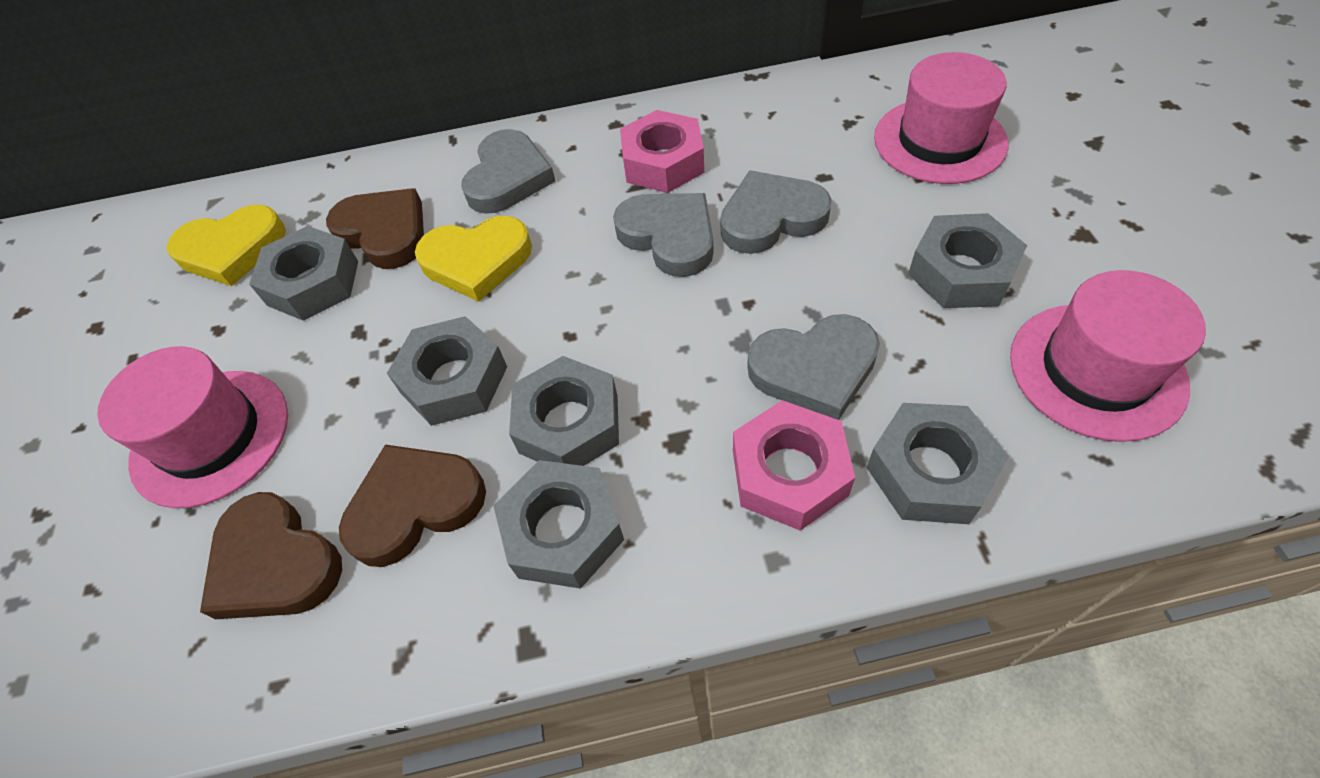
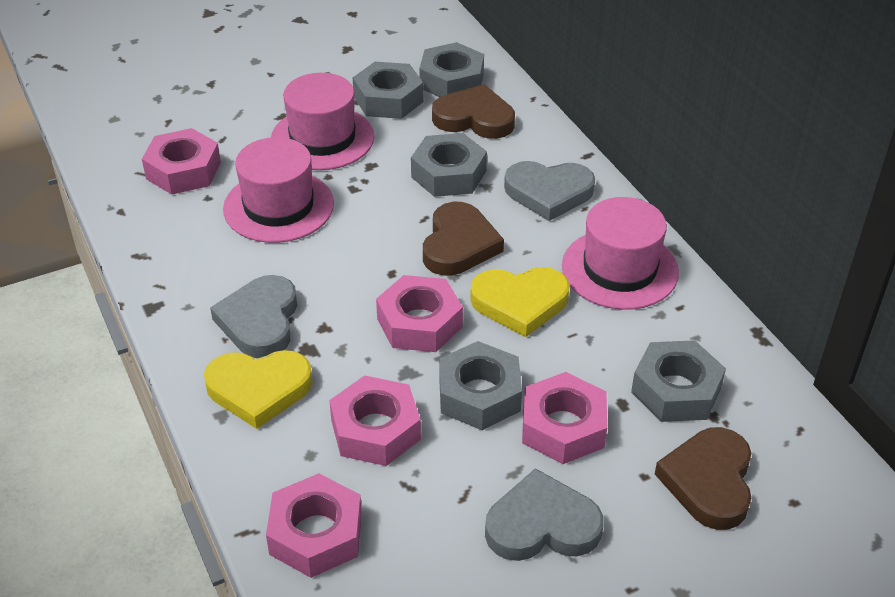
grey heart: [461,129,555,214] [613,193,714,277] [720,170,832,254] [747,314,880,420] = 4 -> [210,275,297,358] [485,468,603,561] [504,161,595,221] = 3
grey nut: [249,226,358,321] [387,316,507,426] [493,460,624,589] [509,356,619,466] [867,403,1009,524] [908,213,1027,308] = 6 -> [353,62,424,119] [411,133,487,197] [419,42,484,97] [439,341,522,430] [631,340,726,422] = 5
pink nut: [620,110,704,193] [733,400,855,531] = 2 -> [142,128,221,195] [266,473,362,578] [329,375,421,466] [376,275,463,352] [522,372,607,464] = 5

